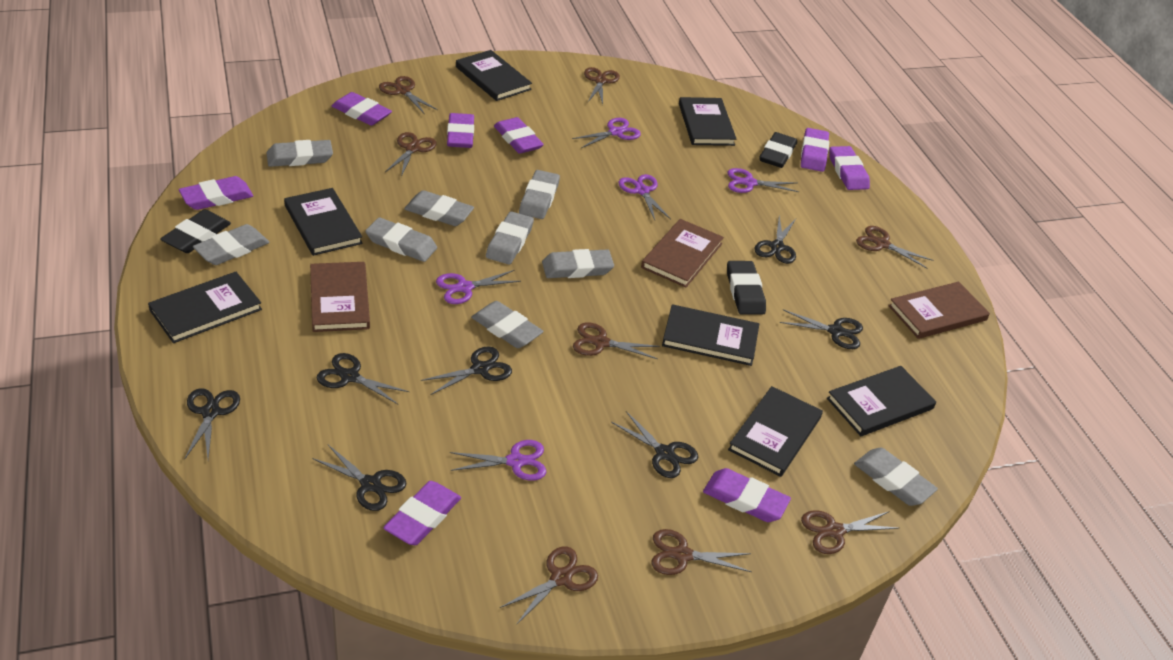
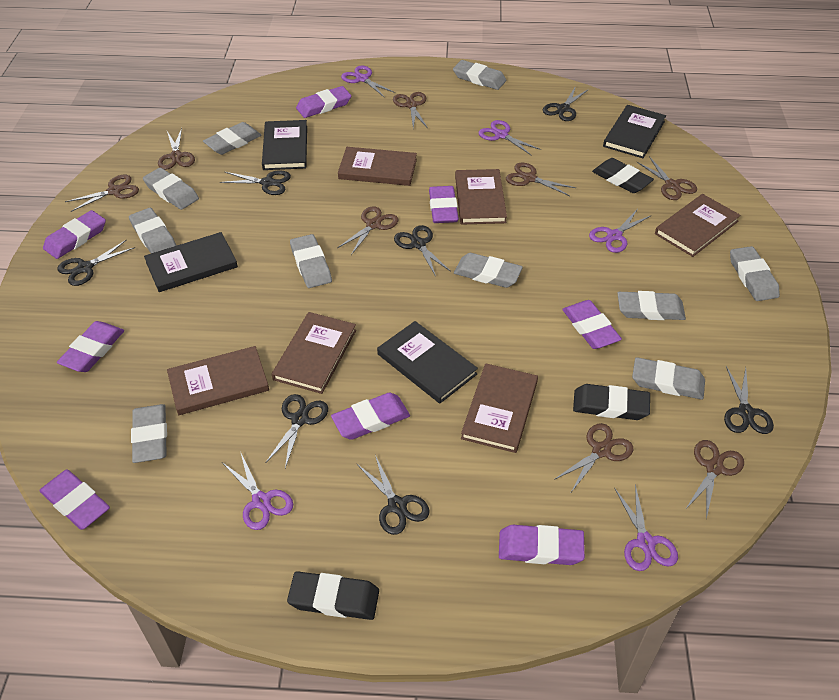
black book: [148,272,262,343] [284,188,363,256] [456,50,532,101] [662,304,759,366] [679,97,736,146] [728,386,823,477] [827,366,936,436] = 7 -> [144,232,238,292] [262,120,307,170] [377,321,478,403] [603,105,666,158] = 4
brown book: [310,262,370,332] [641,219,724,288] [888,282,990,339] = 3 -> [167,346,269,415] [272,312,356,394] [338,147,417,186] [455,169,507,225] [461,363,538,453] [655,194,741,257] = 6
grey eraser: [193,224,269,265] [266,140,333,167] [365,217,437,262] [404,190,474,226] [471,301,544,348] [486,211,534,265] [519,170,560,219] [542,249,614,278] [854,448,938,506] = 9 -> [129,208,177,253] [131,404,167,463] [143,168,199,210] [203,122,262,155] [290,234,332,288] [453,60,506,90] [454,253,523,288] [617,291,686,320] [632,357,705,400] [730,246,780,301] = 10

